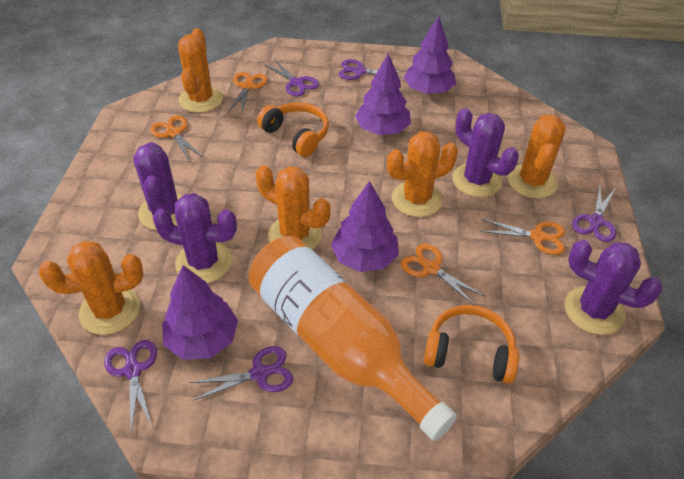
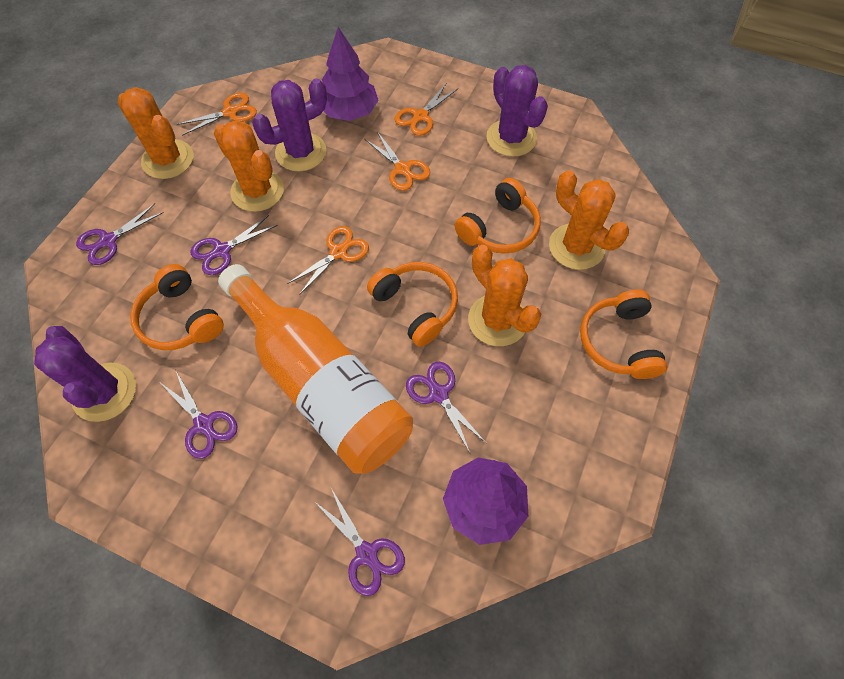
orange cactus: [39,241,144,335] [178,28,223,113] [256,165,331,250] [387,131,458,217] [508,114,566,199] = 5 -> [118,87,193,179] [214,120,284,212] [468,245,541,346] [549,170,629,270] = 4
orange headphones: [257,102,329,157] [424,305,519,384] = 2 -> [130,264,224,350] [367,262,458,347] [455,178,541,254] [580,289,667,379] = 4
purple cactus: [133,142,183,230] [153,193,237,283] [452,108,519,197] [564,240,662,335] = 4 -> [34,326,136,422] [252,78,327,172] [486,65,548,157] = 3
purple tree: [162,265,238,360] [331,181,399,272] [355,53,411,135] [403,16,456,94] = 4 -> [322,27,379,121] [443,457,528,545] = 2

